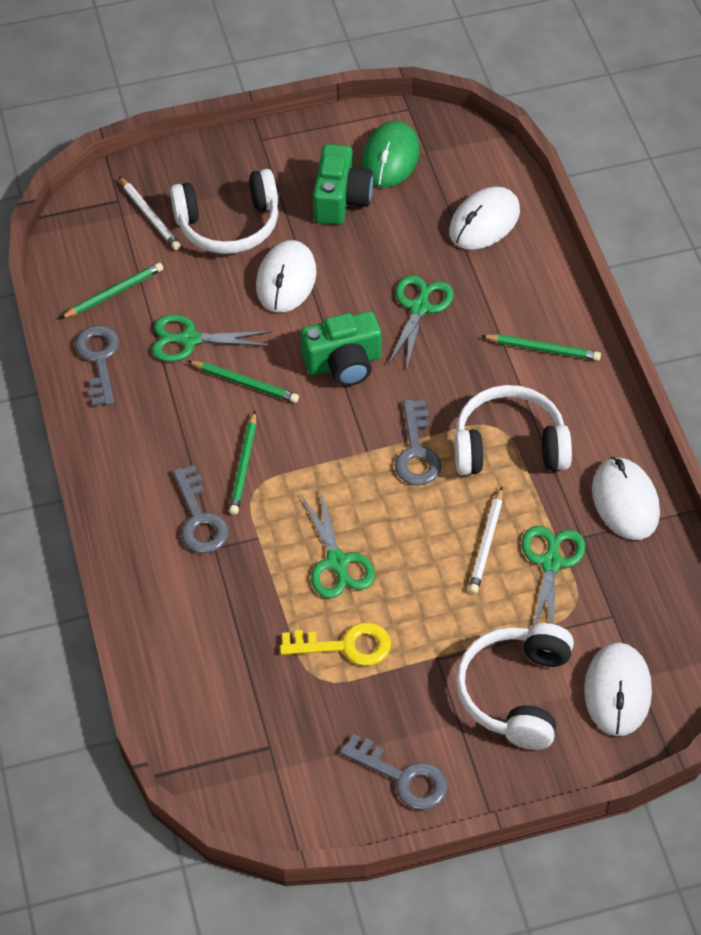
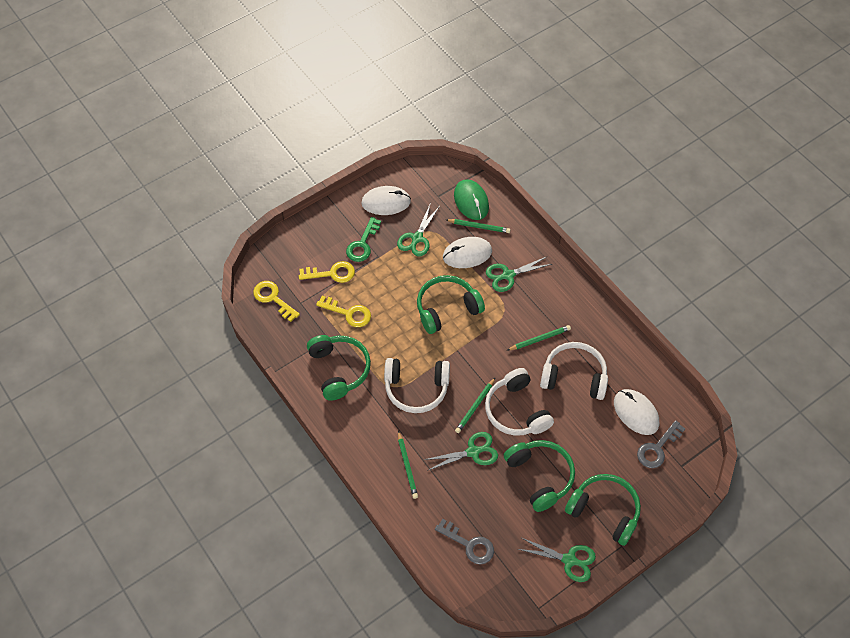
green camera: [301,311,382,386] [313,144,373,225] = 2 -> none = 0
green headphones: none = 0 -> [307,335,371,401] [417,275,485,334] [504,440,575,512] [565,474,641,546] = 4
green key: none = 0 -> [346,217,381,262] = 1
grey key: [75,326,119,406] [173,465,229,553] [340,734,448,810] [395,400,442,485] = 4 -> [435,519,494,565] [637,420,685,468] = 2
white mouse: [256,240,316,312] [449,186,520,250] [584,643,652,736] [592,457,660,540] = 4 -> [361,186,411,215] [443,237,492,268] [614,389,659,435] = 3
white pencil: [119,177,181,250] [469,487,503,594] = 2 -> none = 0
yellow key: [280,622,391,666] = 1 -> [253,281,300,322] [299,261,355,283] [316,296,371,327] = 3

